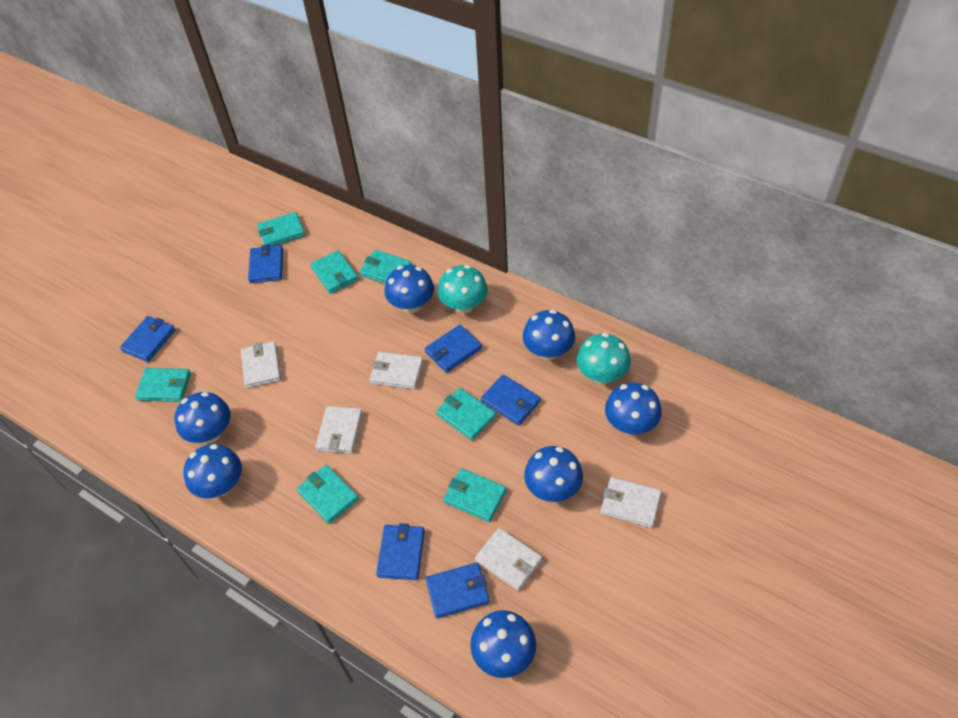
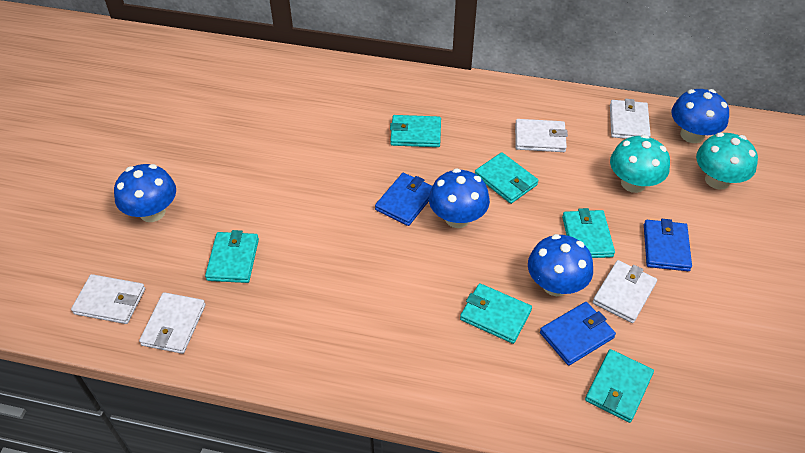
blue mushroom: [175,392,231,443] [184,444,242,498] [385,265,434,313] [470,610,536,678] [523,310,575,360] [524,446,583,502] [605,382,662,435] = 7 -> [114,164,176,222] [429,168,490,228] [528,234,593,296] [671,89,729,143] = 4
blue wallet: [120,316,175,362] [248,244,283,283] [376,523,425,580] [425,325,482,373] [426,562,490,618] [481,374,541,426] = 6 -> [375,173,432,226] [540,302,616,366] [644,219,692,271] = 3
turquoise wallet: [135,368,191,402] [257,212,305,246] [297,465,359,524] [310,250,358,294] [359,250,412,284] [436,388,496,440] [443,468,507,522] = 7 -> [205,230,259,283] [390,115,441,147] [460,283,532,344] [475,152,539,204] [562,208,615,258] [585,349,654,423] = 6

